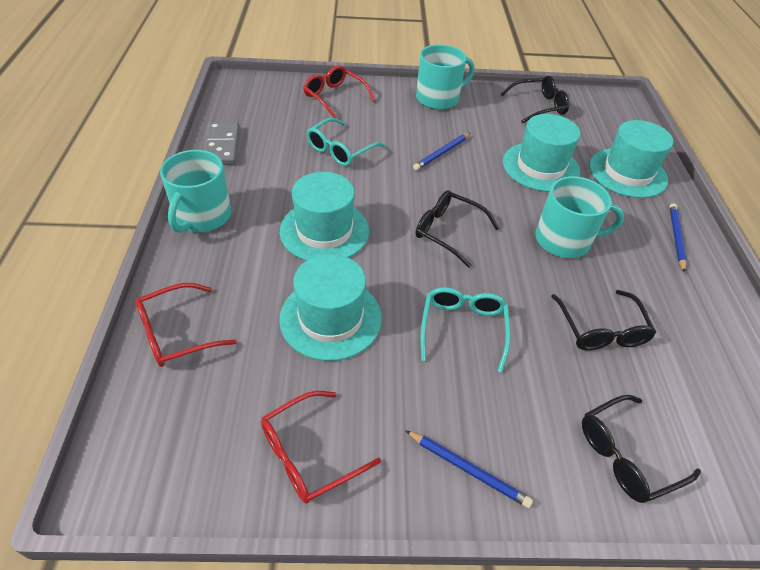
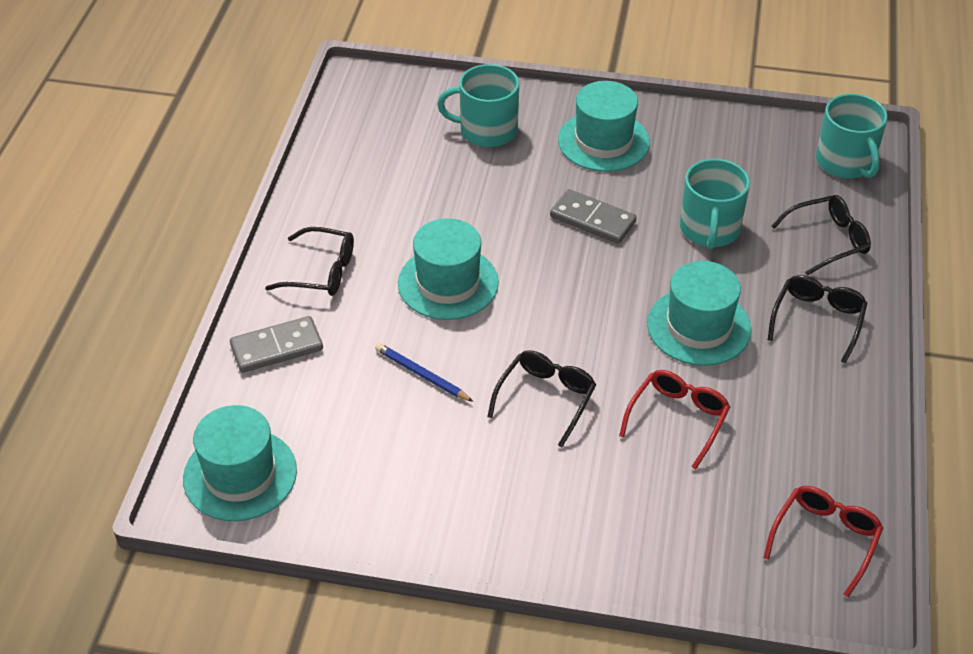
blue pencil: [405,430,533,508] [413,133,471,170] [670,203,687,273] = 3 -> [375,343,474,402] = 1
grey domino: [203,122,240,165] = 1 -> [230,316,323,373] [550,189,637,244] = 2
red glasses: [135,283,237,367] [261,391,381,504] [303,65,375,119] = 3 -> [619,370,730,470] [764,486,883,597] = 2
turquoise glasses: [306,118,385,166] [420,287,511,372] = 2 -> none = 0

